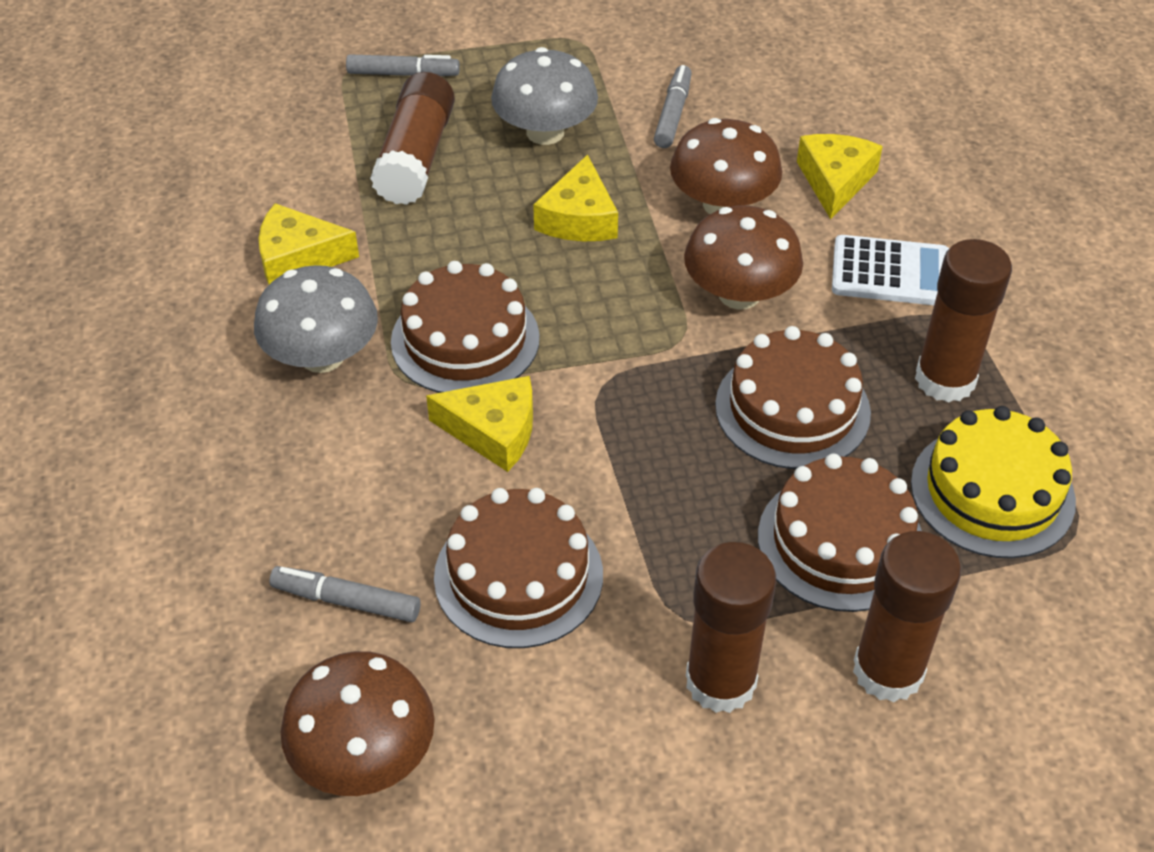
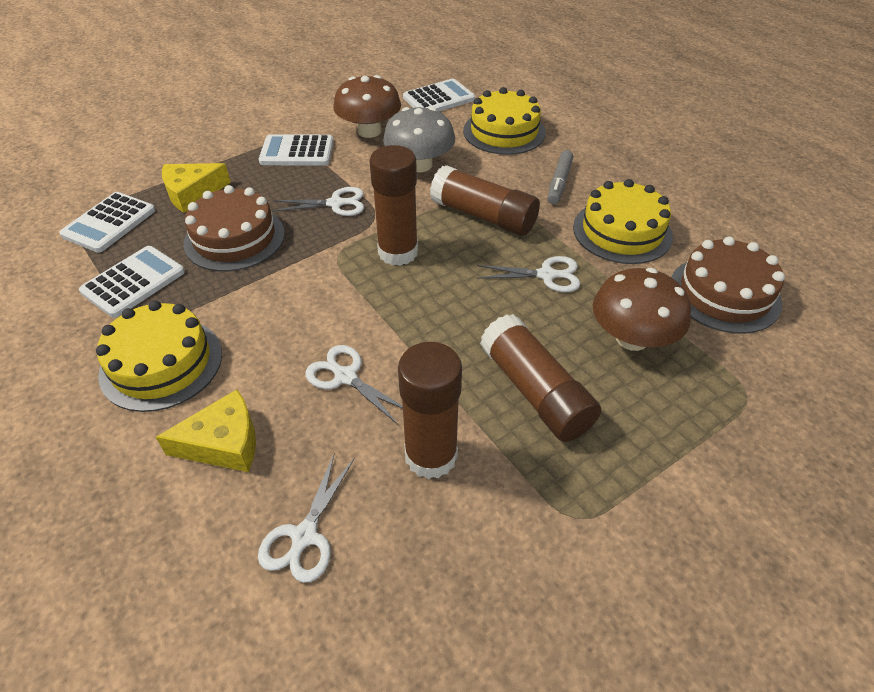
brown cake: [391,261,540,393] [434,488,603,648] [715,326,871,469] [758,454,922,612] = 4 -> [183,185,285,272] [672,236,785,334] = 2
brown mushroom: [281,651,435,796] [670,118,782,214] [684,206,803,310] = 3 -> [333,75,401,138] [593,268,691,351] = 2
grey marker: [269,566,421,622] [346,55,460,76] [654,65,692,148] = 3 -> [548,150,573,204] = 1
grey mushroom: [254,265,378,373] [491,47,598,145] = 2 -> [383,107,455,172] = 1
white calculator: [832,235,949,305] = 1 -> [59,192,155,253] [79,246,185,318] [259,134,334,166] [403,79,475,111] = 4
white scissors: none = 0 -> [258,453,355,583] [272,187,364,216] [305,345,403,425] [477,256,580,292] = 4
yellow cake: [911,406,1076,558] = 1 -> [96,300,222,412] [463,87,546,155] [573,179,673,264] = 3
yellow cheese: [258,203,359,285] [426,376,533,472] [533,154,618,241] [797,134,883,219] = 4 -> [156,389,256,472] [162,163,231,213] = 2

